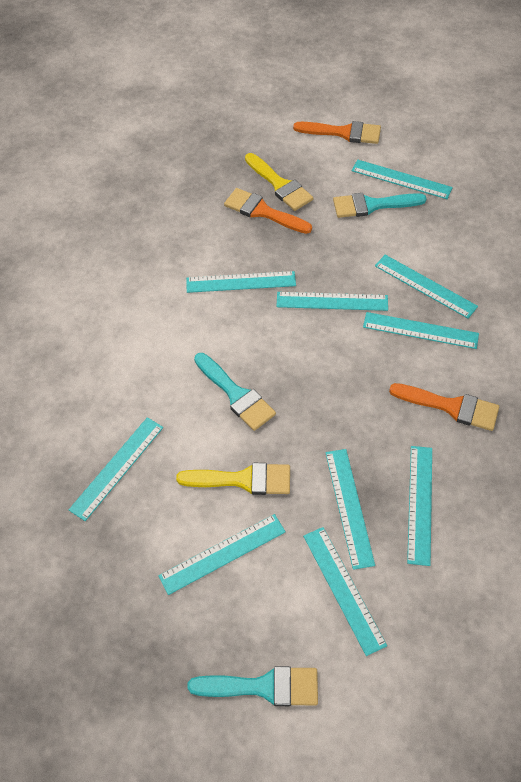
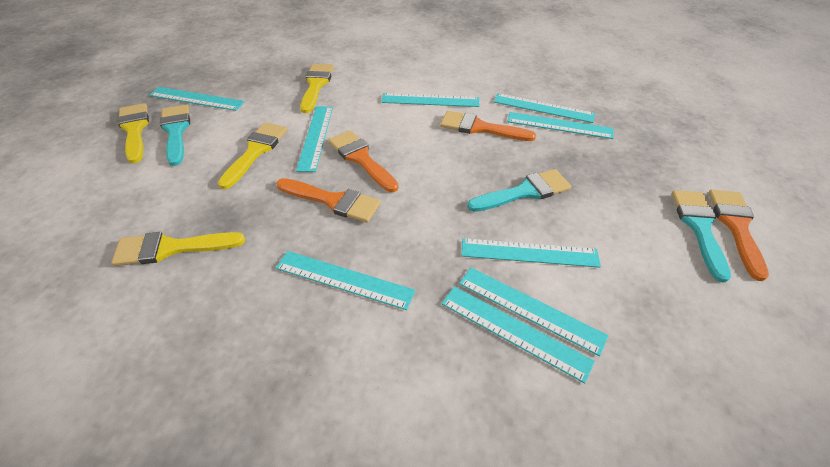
orange brush: [224,188,312,234] [293,121,381,144] [389,383,499,431] = 3 -> [276,178,381,223] [329,130,399,192] [440,111,536,141] [708,190,769,281] = 4
turquoise ruler: [69,417,163,521] [158,514,286,595] [186,271,296,293] [276,292,388,311] [303,527,387,656] [325,449,375,570] [352,160,453,199] [363,312,479,349] [375,255,478,319] [407,446,432,566] = 10 -> [149,87,245,111] [276,251,416,310] [296,106,333,172] [382,93,479,107] [442,286,595,384] [459,268,609,356] [462,238,601,268] [494,93,595,123] [507,112,614,139] = 9
yellow brush: [176,463,290,495] [245,153,313,211] = 2 -> [111,232,245,266] [118,103,149,163] [218,123,287,189] [300,64,334,113] = 4

